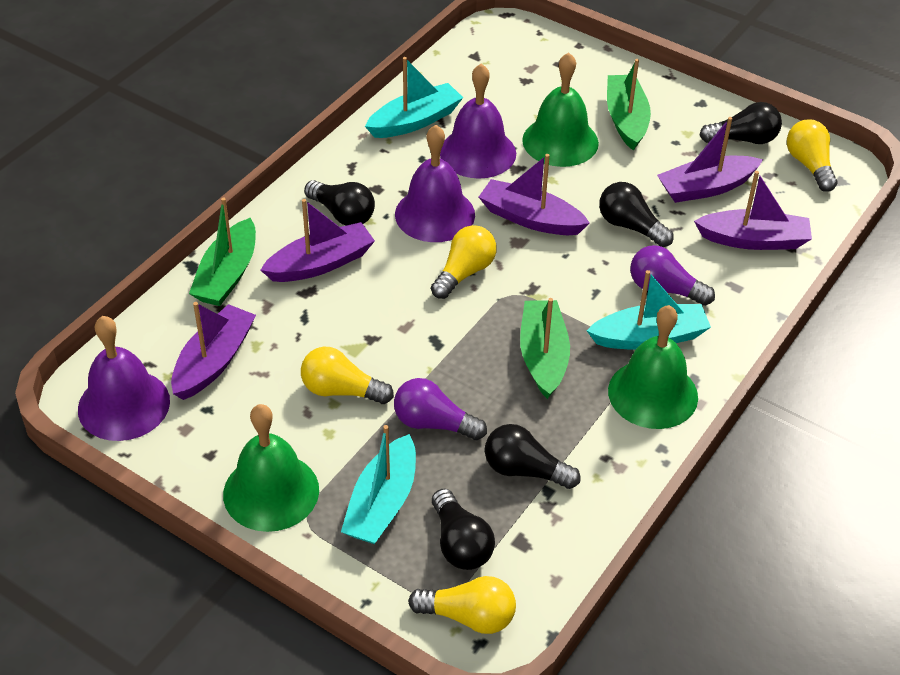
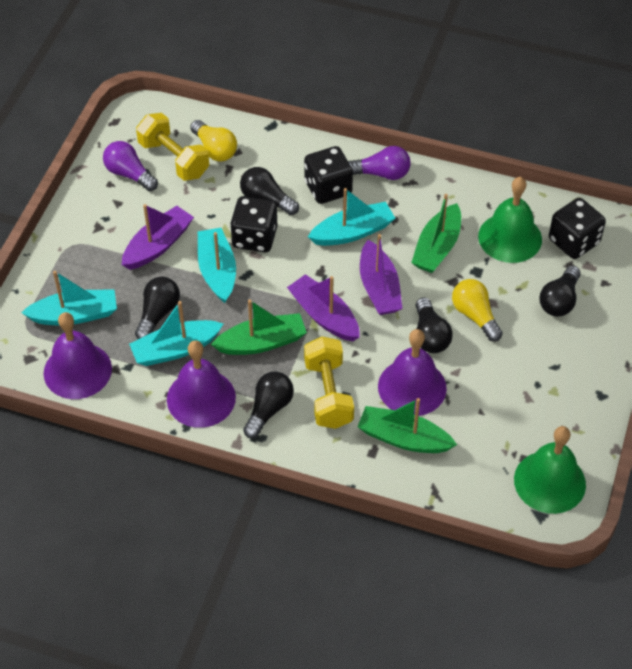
black dice: none = 0 -> [230,196,277,252] [304,146,353,204] [549,198,606,259] = 3
green bell: [223,404,319,532] [522,52,599,167] [608,305,698,429] = 3 -> [478,177,542,263] [514,426,586,514] = 2
purple boat: [171,302,256,400] [261,199,375,282] [479,154,590,235] [657,117,763,203] [694,171,812,250] = 5 -> [122,204,194,270] [287,274,360,341] [360,234,402,315] = 3
turquoise boat: [341,425,416,544] [365,57,463,138] [587,270,711,350] = 3 -> [21,271,117,325] [129,301,223,366] [198,228,236,303] [308,188,395,246] = 4
yellow dumbbell: none = 0 -> [136,113,209,181] [304,336,354,429] = 2
yellow light bulb: [301,347,394,404] [408,576,516,634] [431,225,496,299] [787,120,837,192] = 4 -> [190,120,237,162] [452,279,503,341] = 2

